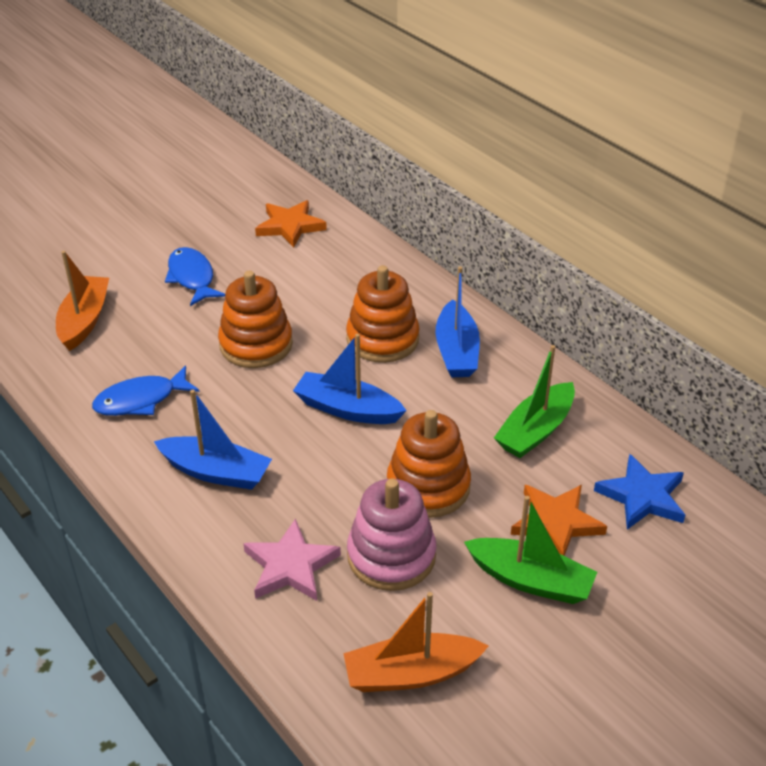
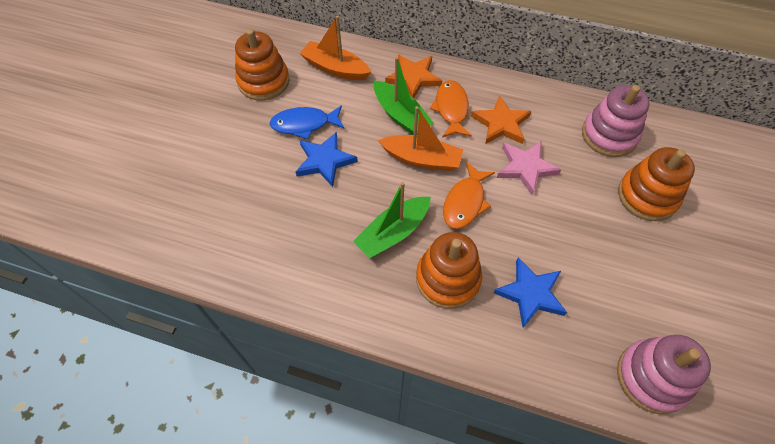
blue boat: [154,390,272,490] [293,334,407,424] [435,266,480,377] = 3 -> none = 0
blue fish: [92,365,199,416] [165,247,225,306] = 2 -> [270,105,345,139] = 1
blue star: [594,454,685,530] = 1 -> [296,132,358,187] [494,258,567,327] = 2
orange fish: none = 0 -> [430,80,472,138] [443,162,495,229] = 2
pink stacking toy: [347,479,437,591] = 1 -> [582,85,649,157] [617,335,711,414] = 2

